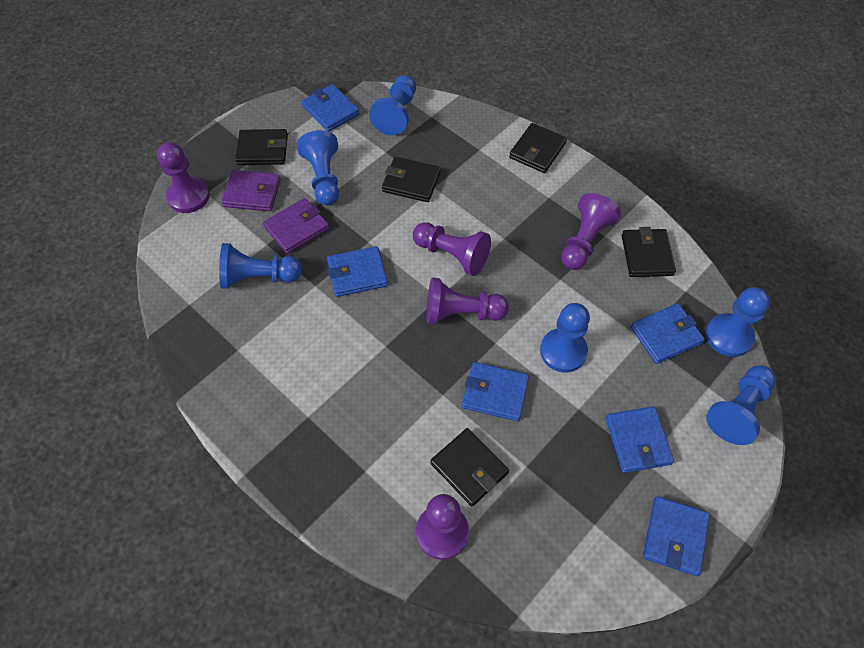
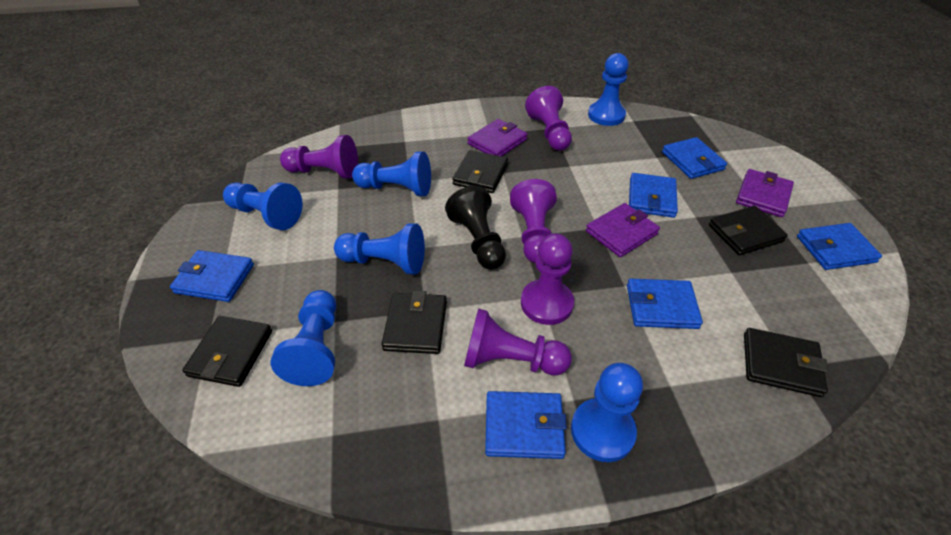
black pawn: none = 0 -> [445,186,506,270] = 1
purple wallet: [221,170,281,211] [263,198,329,254] = 2 -> [467,119,527,156] [586,203,660,257] [736,169,794,217] = 3

